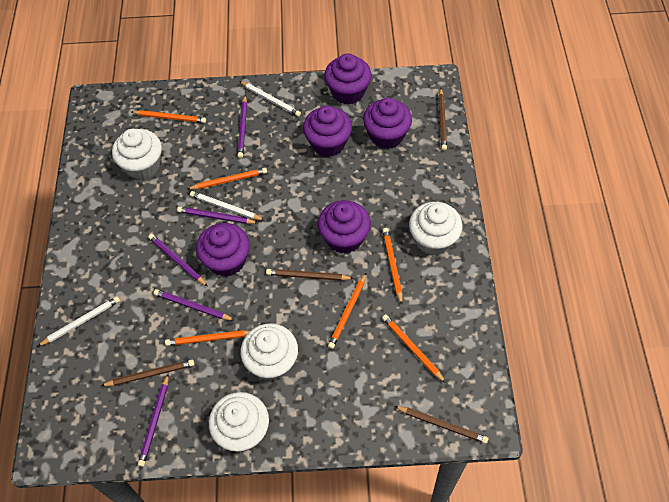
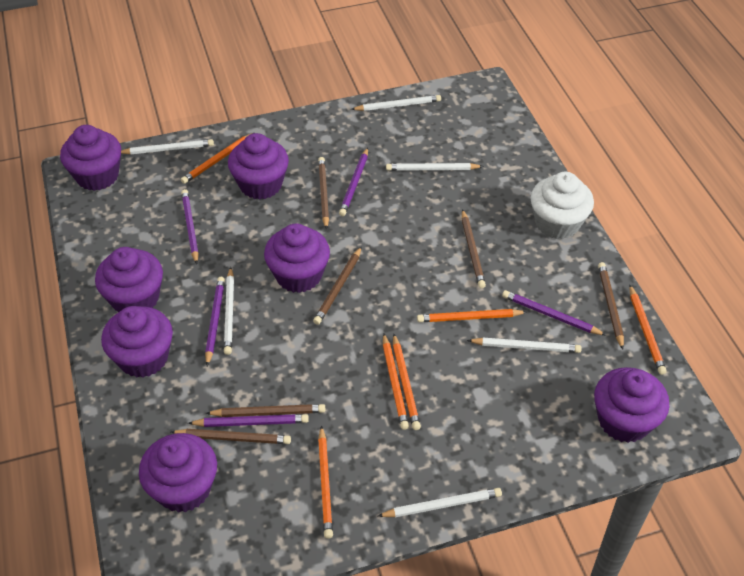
brown pencil: [101,359,194,386] [266,269,354,281] [394,406,488,444] [439,88,447,150] = 4 -> [171,429,291,444] [206,404,325,417] [313,246,362,325] [318,157,329,230] [462,209,486,288] [598,262,624,350] = 6
purple cupcake: [196,223,250,277] [303,106,352,157] [318,200,371,254] [324,54,371,105] [363,98,412,149] = 5 -> [60,125,121,191] [95,247,163,312] [101,306,173,378] [139,433,217,513] [228,133,289,200] [264,223,330,293] [594,367,669,443] = 7
white cupcake: [112,129,162,180] [209,392,269,452] [240,323,298,381] [409,202,462,255] = 4 -> [531,172,594,239] = 1
white pencil: [37,296,120,347] [190,191,265,221] [239,81,301,117] = 3 -> [121,139,214,154] [224,267,234,355] [351,95,441,111] [378,488,502,517] [386,163,484,171] [467,338,582,353] = 6

